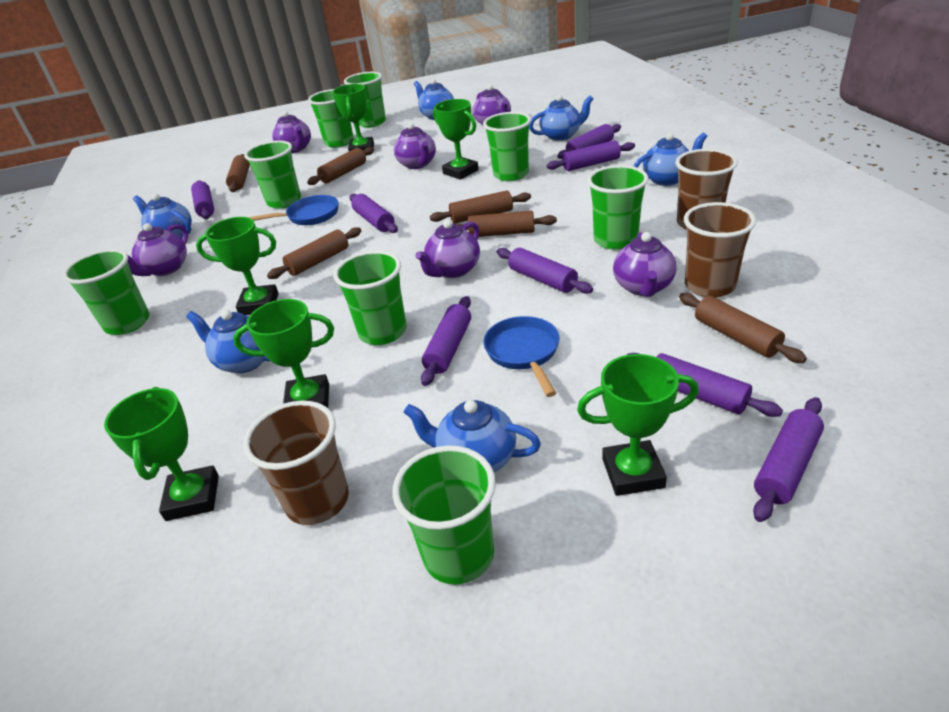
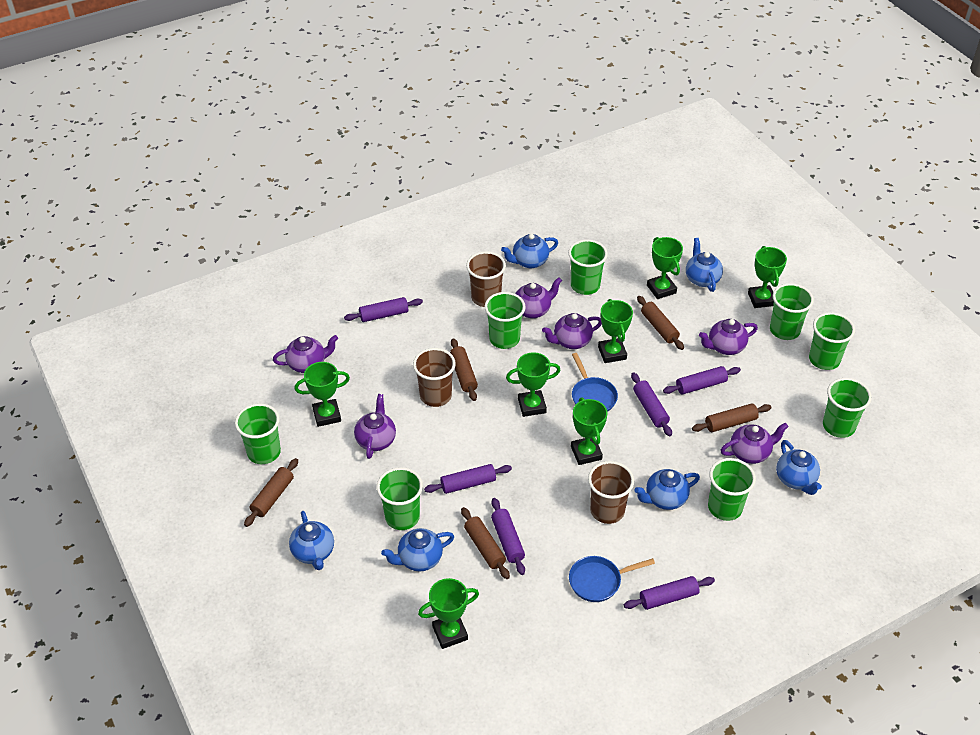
brown rolling pin: [226,154,250,192] [267,227,361,279] [307,147,374,185] [430,191,531,223] [454,211,557,237] [679,293,807,363] = 6 -> [244,458,298,527] [450,338,478,401] [461,507,510,579] [637,296,684,350] [692,403,772,432] = 5
green trophy: [104,387,219,521] [196,217,279,315] [233,299,334,408] [332,84,374,151] [433,99,479,180] [577,354,699,496] = 6 -> [294,362,350,427] [418,578,479,649] [506,352,561,417] [571,397,607,465] [598,299,633,363] [647,237,683,299] [748,246,787,308] = 7
purple rolling pin: [191,180,214,219] [349,194,398,233] [421,296,471,386] [497,248,593,294] [547,140,635,171] [557,124,621,159] [627,353,783,417] [753,397,824,522] = 8 -> [344,297,423,322] [424,464,512,494] [491,498,525,575] [624,576,715,610] [631,372,672,436] [663,366,741,394] = 6

